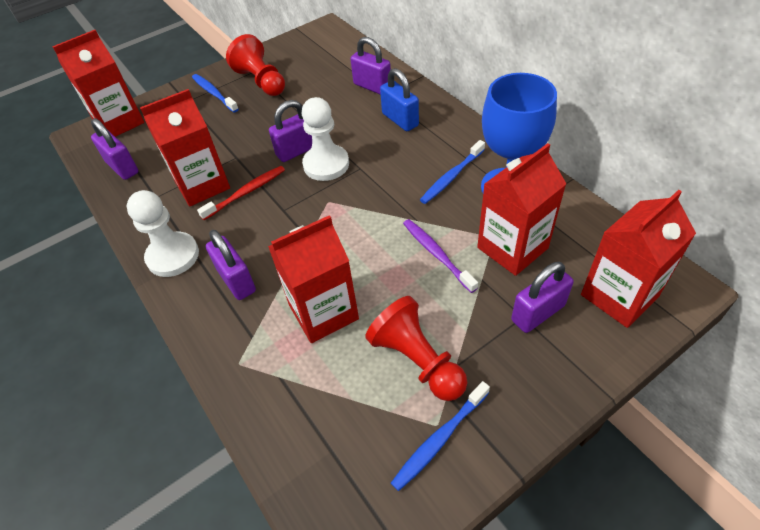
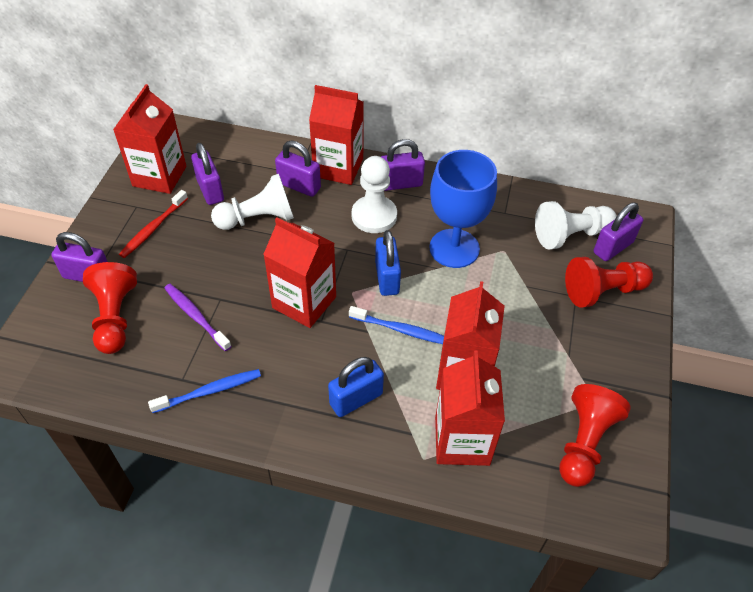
blue padlock: [380,68,419,131] = 1 -> [328,357,384,417] [375,230,401,296] = 2
blue toothbrush: [192,74,239,113] [391,381,490,491] [420,140,485,204] = 3 -> [148,369,261,413] [349,306,444,344] = 2
red pawn: [226,34,285,96] [365,296,467,401] = 2 -> [83,262,137,354] [559,384,631,487] [565,257,653,308] = 3
white pawn: [127,190,199,277] [302,97,349,181] = 2 -> [211,174,294,230] [352,156,397,233] [535,201,617,250] = 3

